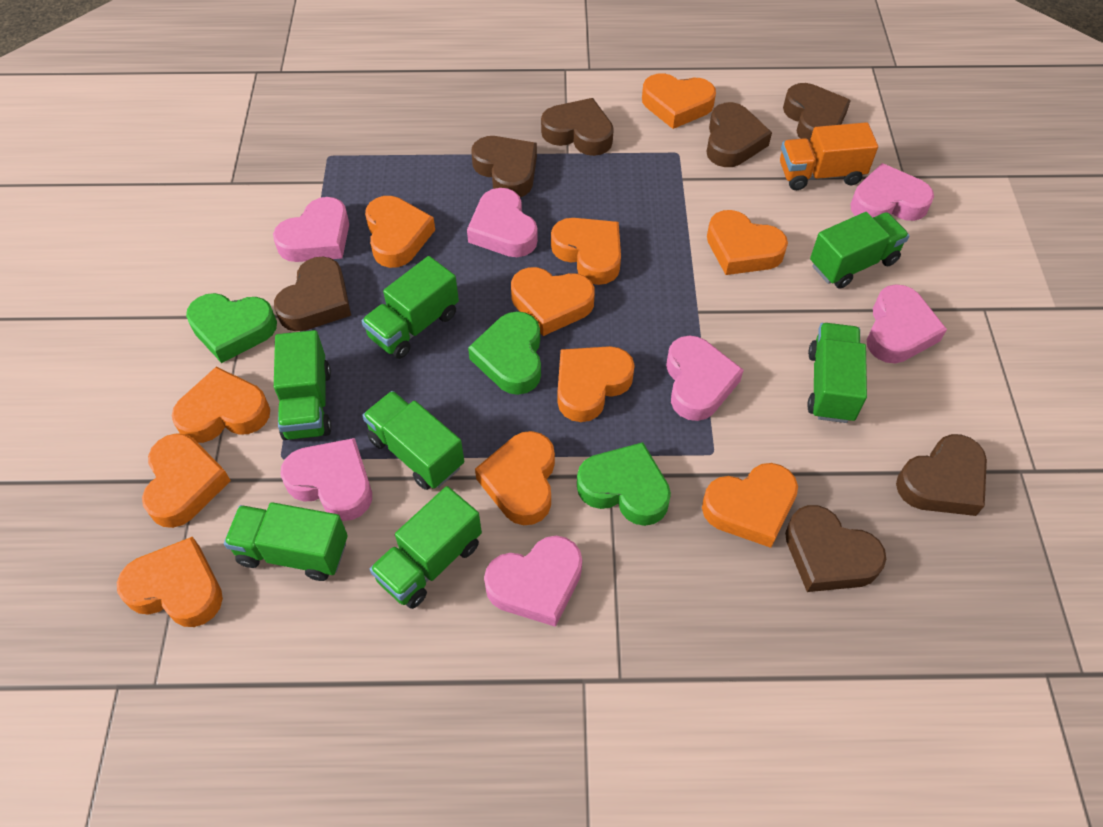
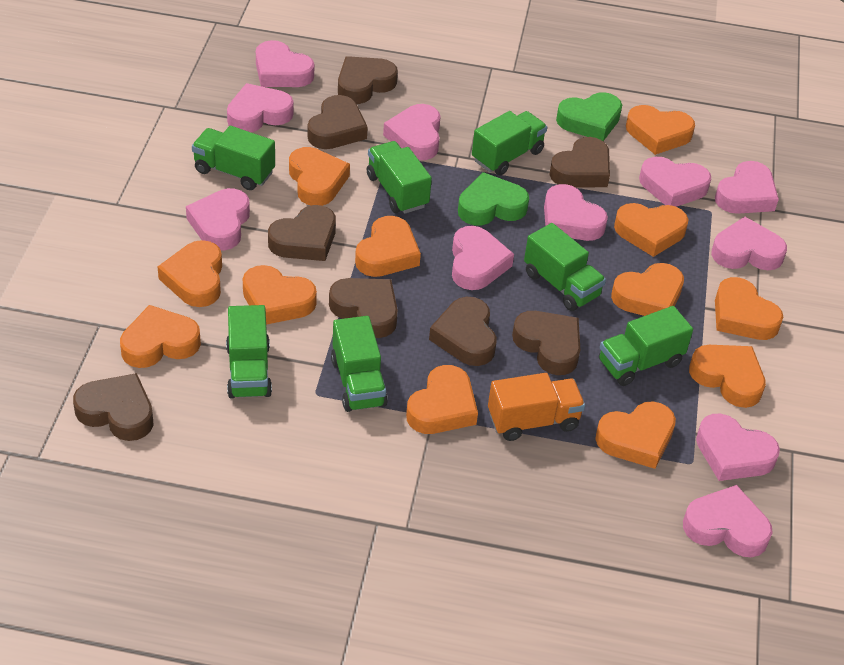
brown heart: [274,257,351,332] [471,136,537,197] [541,98,614,156] [706,102,772,167] [783,83,851,142] [785,505,886,592] [896,434,987,516] = 7 -> [73,373,154,441] [268,205,336,261] [307,95,368,149] [329,278,398,338] [338,56,398,104] [429,297,497,366] [512,311,580,375] [549,137,610,187] = 8
green heart: [186,293,277,363] [468,311,541,395] [577,442,671,526] = 3 -> [458,172,529,226] [556,92,622,141] = 2
orange heart: [117,537,223,627] [142,433,231,528] [172,367,270,443] [365,196,435,268] [475,431,555,525] [511,267,595,336] [551,218,621,285] [557,346,635,422] [642,73,716,129] [702,463,798,548] [707,210,788,275] = 11 -> [120,305,201,368] [158,240,222,307] [243,265,317,325] [289,147,350,206] [355,216,421,277] [406,365,478,434] [595,401,676,469] [611,263,684,316] [614,203,688,257] [626,105,695,155] [689,345,766,408] [715,277,783,340] = 12
pink heart: [273,197,349,262] [280,438,372,521] [467,188,538,257] [484,536,582,627] [666,336,744,421] [850,163,934,221] [867,284,947,363] = 7 -> [186,188,250,251] [227,83,294,133] [256,40,314,87] [383,104,441,160] [452,226,514,290] [544,184,608,241] [639,157,711,207] [683,485,773,557] [696,414,780,481] [711,217,787,270] [715,161,779,214] = 11

